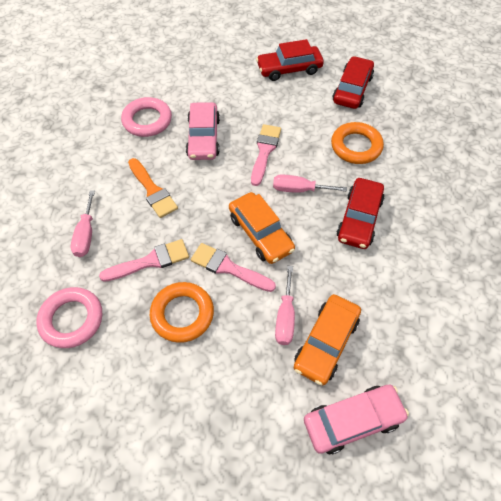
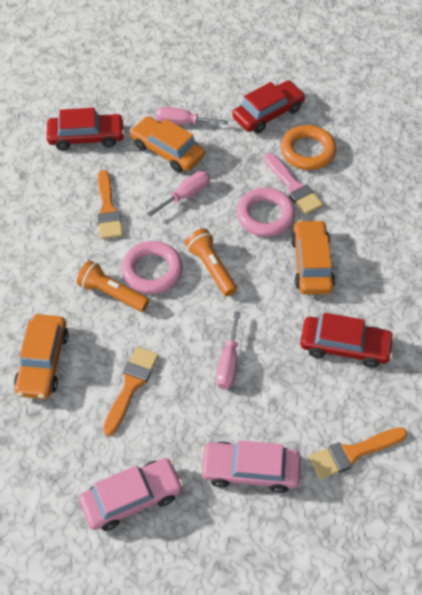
orange brush: [128,158,178,218] = 1 -> [97,170,123,239] [103,347,159,436] [309,427,407,479] = 3
orange car: [229,192,295,264] [294,294,361,385] = 2 -> [14,314,69,399] [130,116,205,172] [291,220,335,294] = 3
orange flashlight: none = 0 -> [76,260,149,312] [185,229,237,296] = 2
orange ring: [150,282,214,343] [331,122,384,164] = 2 -> [281,125,336,170] = 1
pink brush: [99,239,189,282] [191,243,276,292] [251,124,281,186] = 3 -> [264,153,323,215] = 1

